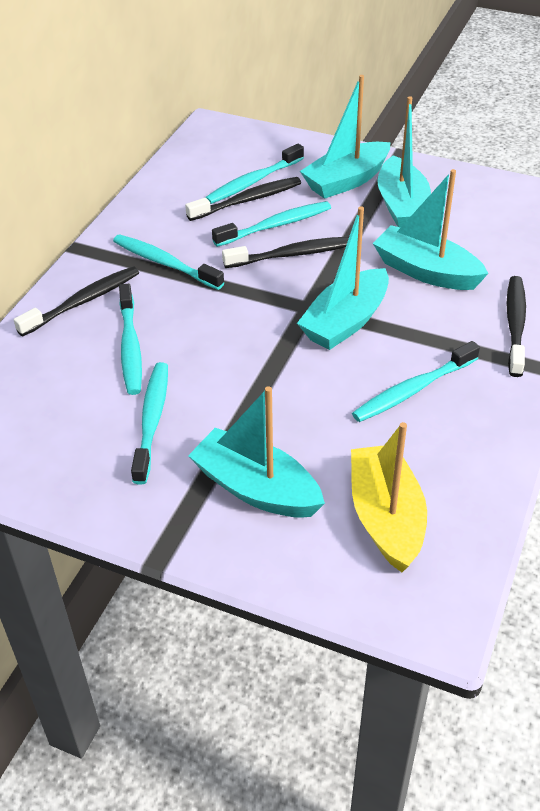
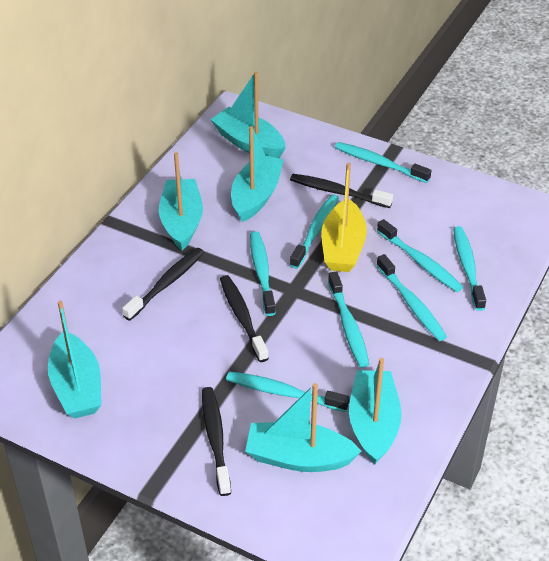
turquoise boat: [188,386,325,518] [297,206,389,350] [300,75,390,199] [373,169,489,290] [377,96,431,228] = 5 -> [48,301,101,419] [159,152,203,251] [211,72,286,158] [231,126,283,222] [245,383,362,472] [349,358,402,465] = 6
turquoise toothbrush: [113,234,224,290] [119,284,142,395] [131,362,168,485] [205,144,304,204] [212,201,331,247] [352,341,480,422] = 6 -> [226,371,349,412] [250,231,276,316] [290,194,339,269] [328,271,370,368] [335,142,432,183] [376,254,447,341] [377,219,463,292] [453,226,486,311] = 8

